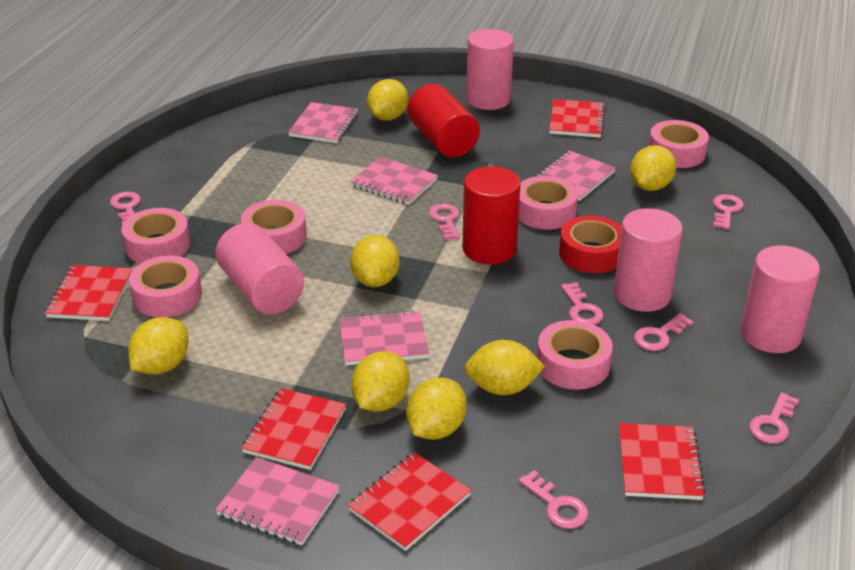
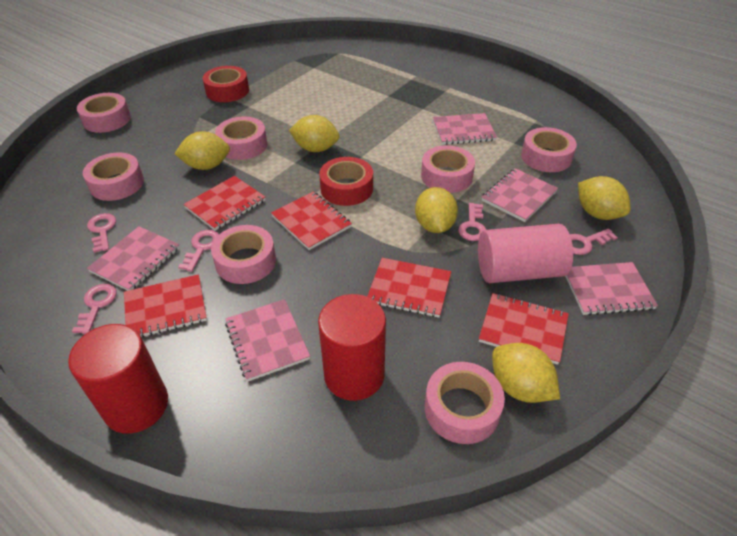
pink cylinder: [215,223,304,314] [466,29,514,110] [614,208,683,312] [741,245,820,353] = 4 -> [478,224,573,283] = 1
pink key: [110,192,141,225] [429,203,460,240] [519,470,588,529] [561,282,603,325] [634,313,694,351] [713,194,744,229] [749,392,799,444] = 7 -> [72,284,117,334] [87,213,116,253] [178,230,219,272] [458,203,486,241] [570,228,618,255] = 5
pink tape: [122,208,190,263] [129,256,202,317] [241,200,307,254] [519,176,578,229] [537,320,613,390] [649,120,709,168] = 6 -> [77,93,131,133] [83,152,144,201] [211,225,276,284] [215,116,267,160] [421,145,475,193] [425,362,505,444] [521,127,577,172] = 7
red tape: [559,216,622,273] = 1 -> [203,66,249,102] [319,157,373,206] = 2
yellow lemon: [128,317,189,375] [350,235,399,287] [351,351,410,412] [367,79,408,121] [406,378,467,440] [464,340,545,395] [630,145,676,191] = 7 -> [174,131,230,170] [289,115,339,152] [415,187,458,233] [492,343,560,403] [578,176,631,220] = 5

